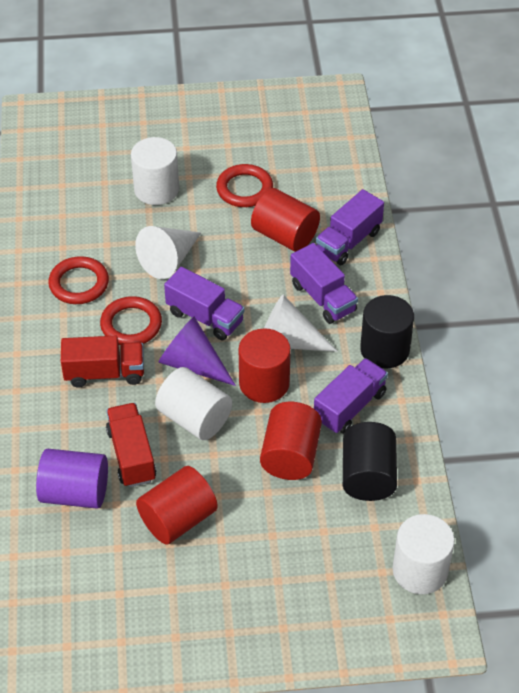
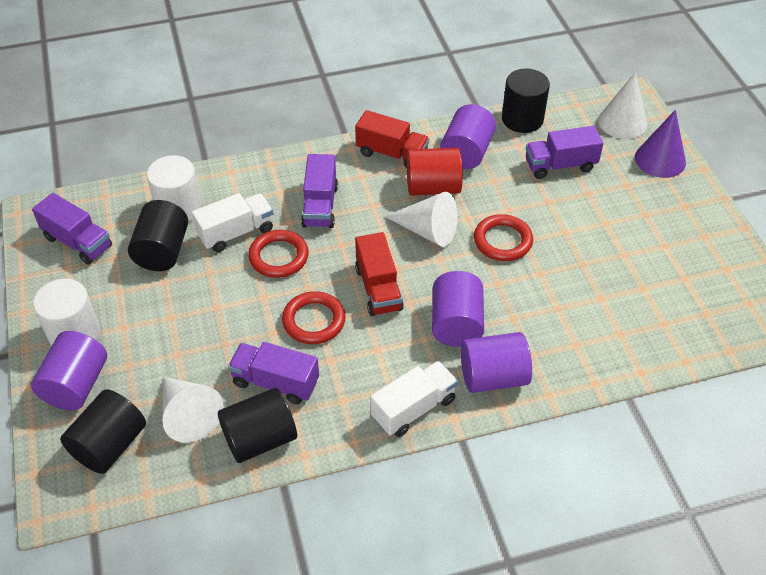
black cylinder: [343,422,397,501] [360,295,414,368] = 2 -> [60,389,146,474] [128,200,188,271] [218,388,297,463] [502,69,550,133] = 4
purple cylinder: [36,449,108,509] = 1 -> [31,331,107,411] [432,271,484,347] [440,104,496,169] [461,332,532,393] = 4
red cylinder: [136,466,218,545] [239,328,291,403] [251,188,320,252] [260,402,322,480] = 4 -> [407,148,463,196] = 1
white cone: [135,226,201,279] [264,295,338,352] = 2 -> [162,377,224,443] [384,192,458,247] [598,72,647,139] = 3
white cylinder: [131,137,179,205] [155,367,232,440] [392,514,454,594] = 3 -> [33,279,100,346] [147,155,202,222] = 2
white truck: none = 0 -> [192,193,274,252] [370,361,458,437] = 2

